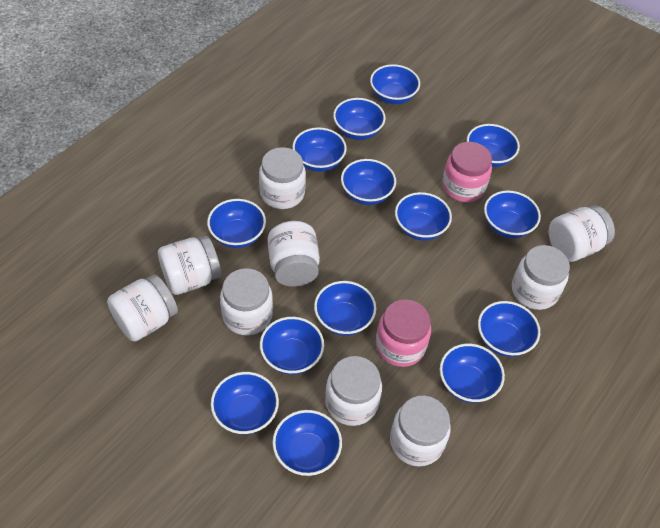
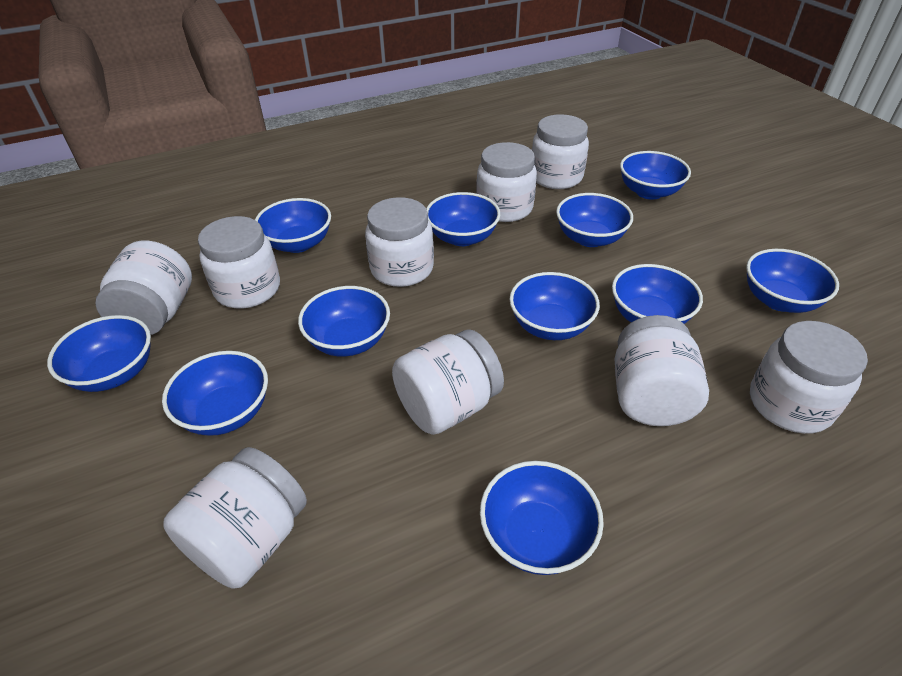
blue bowl: [207,199,266,248] [211,372,279,435] [260,317,324,375] [273,410,342,476] [292,127,346,172] [314,281,376,336] [333,98,385,140] [341,159,396,205] [370,64,420,104] [395,192,452,241] [440,344,505,403] [467,124,520,167] [478,301,540,357] [484,191,541,238] = 14 -> [47,315,151,392] [162,351,268,436] [255,198,331,253] [298,286,390,357] [426,192,500,246] [480,461,604,575] [509,272,600,340] [556,193,633,247] [612,264,703,324] [620,151,691,200] [746,249,839,313] = 11
pink jar: [376,300,431,367] [442,142,492,202] = 2 -> none = 0

